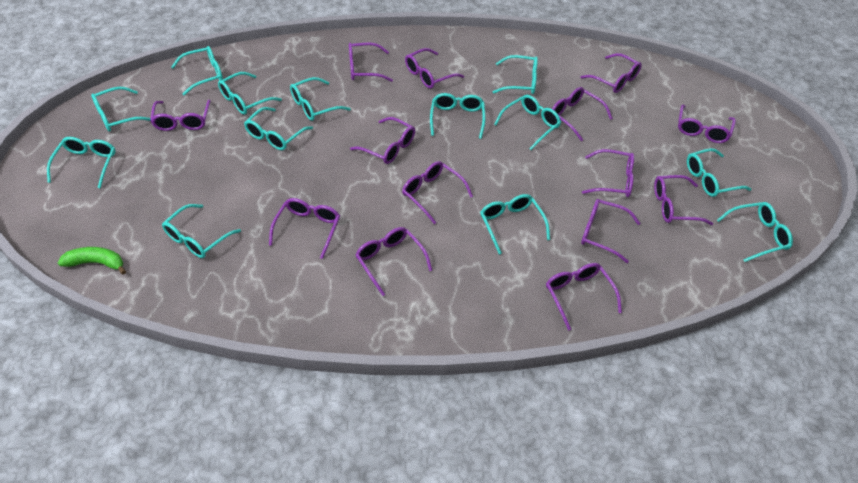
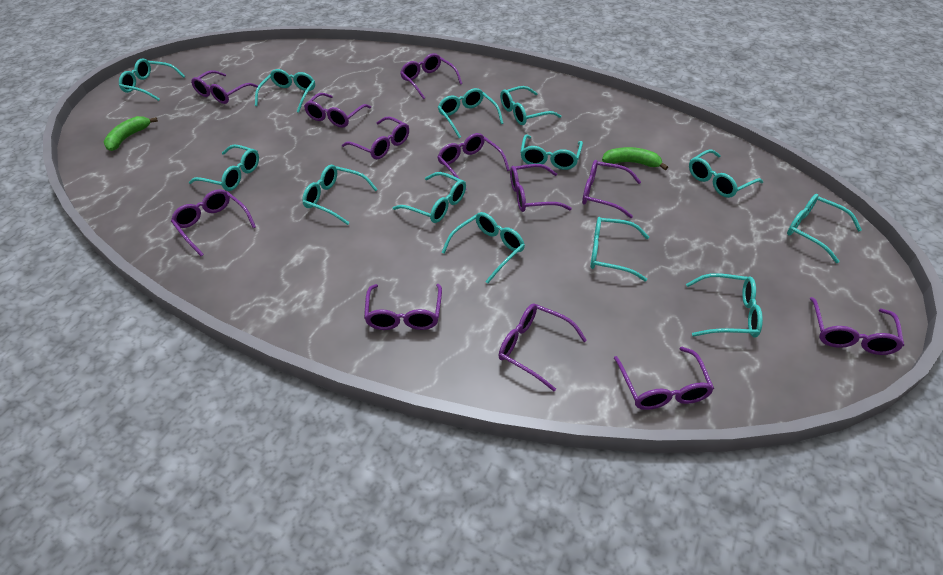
green banana: [58,247,126,275] = 1 -> [103,116,158,151] [602,147,668,170] = 2
purple glasses: [150,100,211,131] [269,198,340,259] [349,43,393,82] [350,117,415,164] [356,227,432,296] [402,161,473,224] [405,48,464,89] [546,263,622,331] [552,87,613,141] [580,53,642,93] [581,199,640,263] [582,149,634,197] [654,175,713,225] [678,105,736,143] = 14 -> [171,189,256,256] [191,70,258,104] [304,93,371,128] [342,117,409,159] [364,284,442,330] [400,53,462,99] [438,133,510,189] [498,303,587,391] [510,164,572,212] [582,160,641,218] [614,347,714,410] [810,297,904,355] = 12

